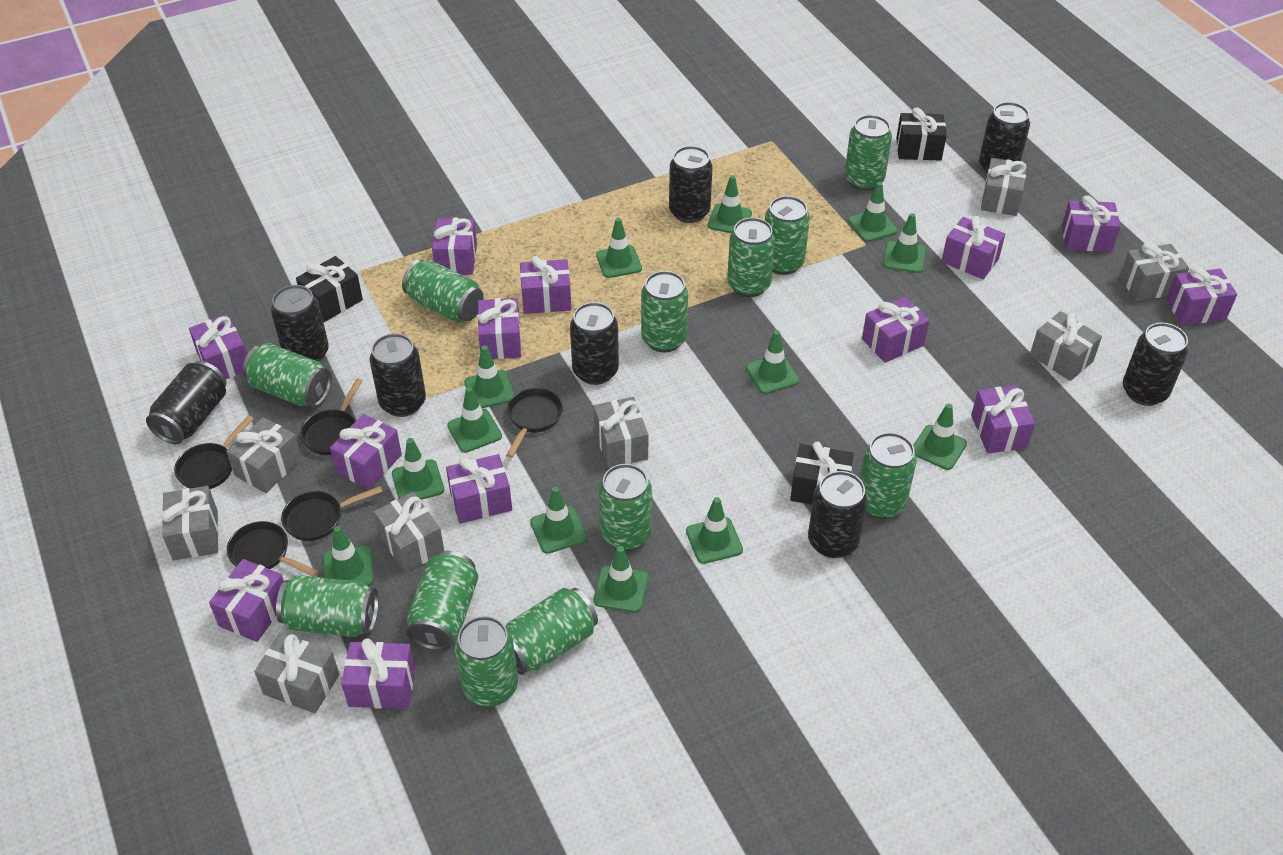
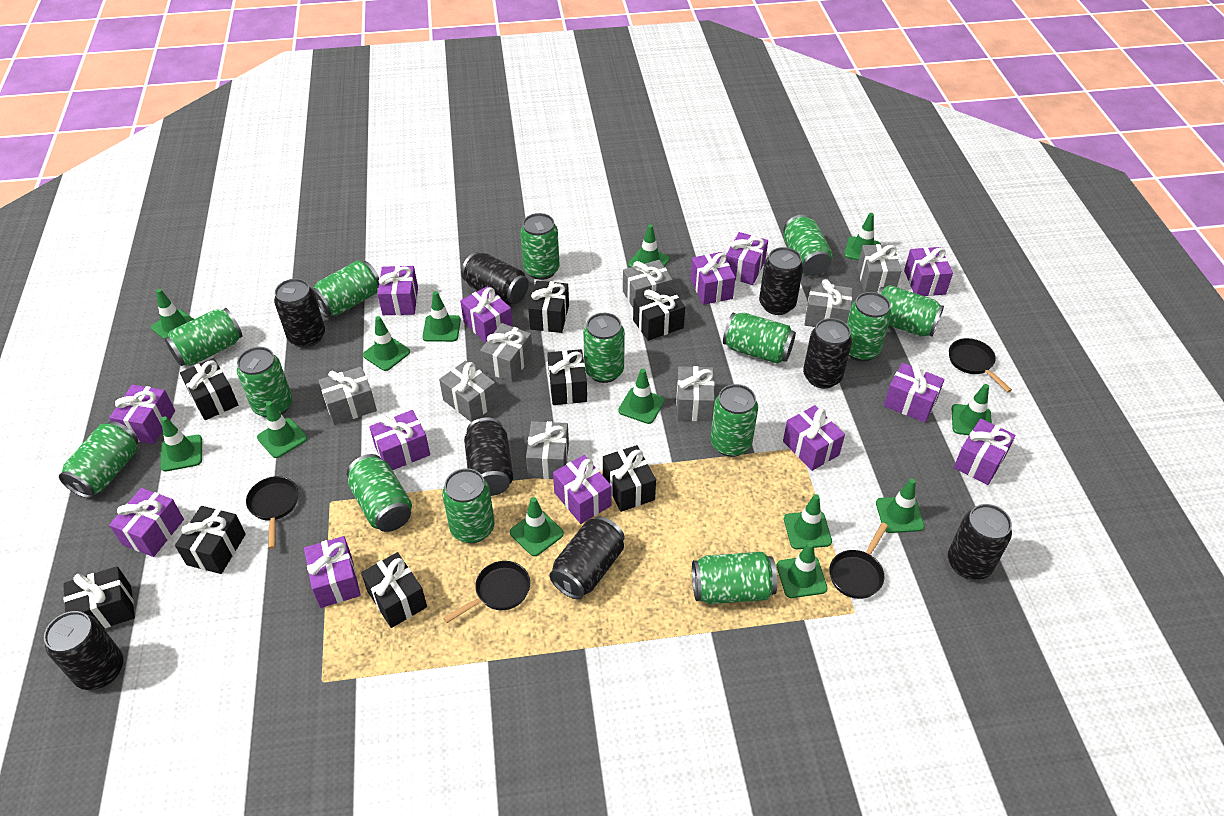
black gift: [296,256,363,322] [790,441,854,505] [896,107,947,160] = 3 -> [63,566,135,628] [175,506,246,574] [180,358,238,420] [361,552,427,628] [528,281,569,333] [547,349,587,405] [603,445,656,512] [633,287,685,341] = 8
black pan: [174,415,254,489] [227,521,318,577] [281,486,383,541] [300,379,363,455] [506,388,563,458] = 5 -> [246,476,298,549] [443,561,530,623] [829,523,888,599] [949,338,1012,392] = 4
green can: [243,343,332,407] [276,575,379,637] [402,259,484,323] [407,551,478,650] [455,616,518,707] [505,588,598,675] [599,464,652,551] [641,271,688,352] [727,218,775,297] [765,196,810,275] [844,115,892,191] [860,432,917,519] = 12 -> [59,421,138,499] [165,308,243,366] [237,347,292,418] [312,261,379,317] [347,454,412,532] [442,468,494,543] [520,213,559,280] [583,313,625,383] [692,552,777,604] [710,384,758,457] [723,313,796,364] [784,215,833,276] [847,292,892,361] [878,285,944,337] = 14

